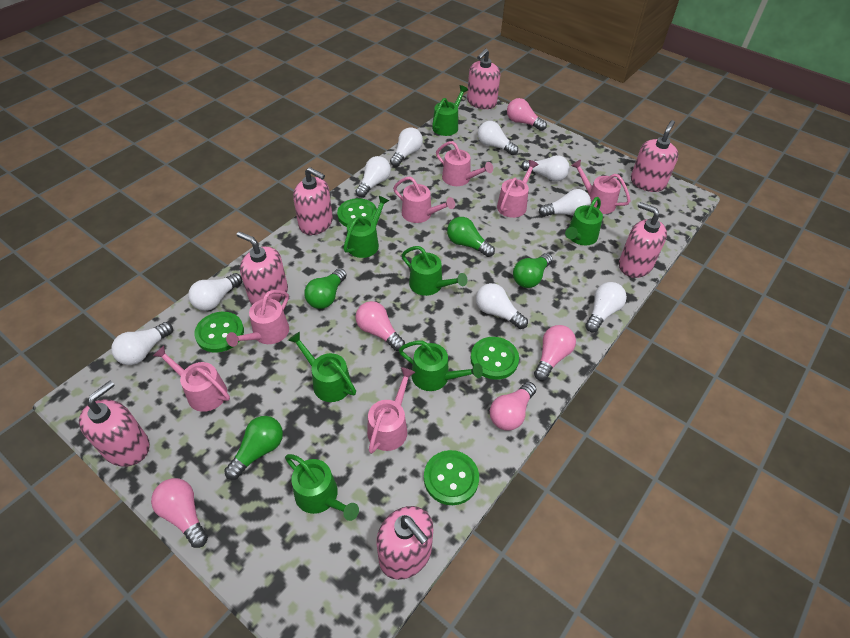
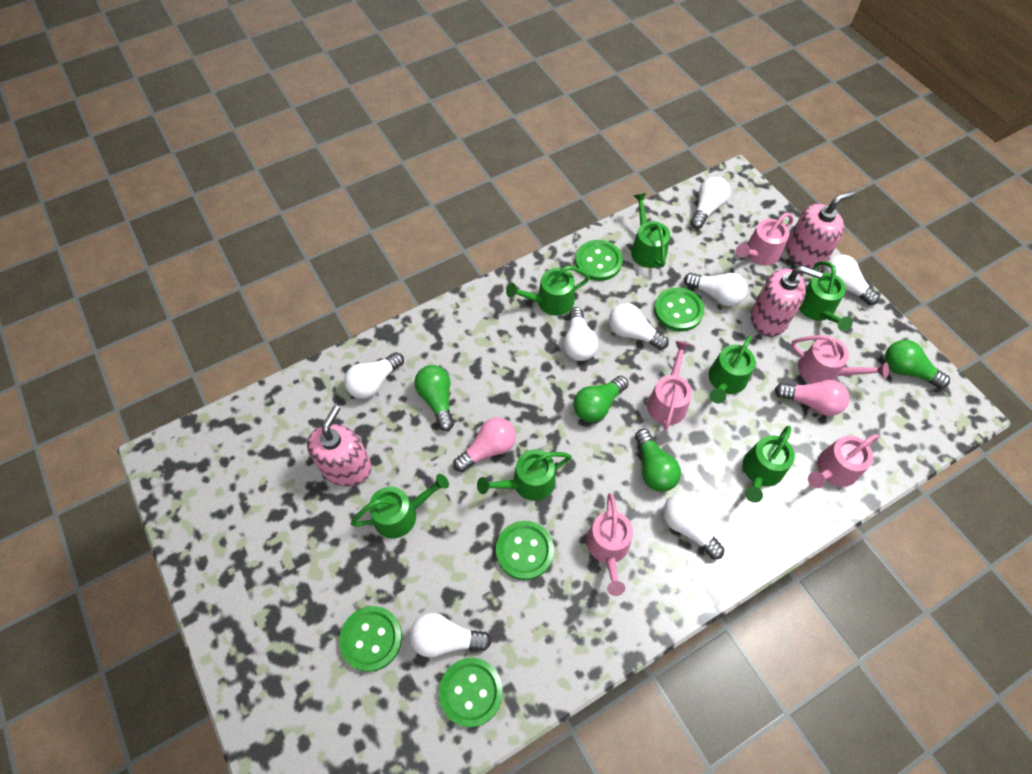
green button: [194,312,244,353] [337,198,377,227] [424,450,479,505] [470,337,519,380] = 4 -> [339,606,402,672] [439,658,503,727] [496,521,554,580] [575,240,623,281] [654,287,704,332] = 5
pink light bulb: [151,478,208,548] [356,301,405,351] [490,382,536,431] [507,98,547,131] [534,325,576,381] = 5 -> [453,417,516,472] [775,380,850,416] = 2
pink soap dispenser: [79,381,150,467] [237,231,288,305] [293,167,333,235] [376,506,433,580] [467,48,500,109] [619,202,667,278] [631,120,679,192] = 7 -> [307,405,372,486] [751,266,823,337] [786,191,855,269] = 3
pink watering can: [153,346,230,412] [226,290,289,347] [367,367,415,454] [393,176,455,223] [436,141,493,186] [497,160,539,218] [571,160,630,214] = 7 -> [586,493,633,596] [647,341,692,430] [736,213,793,266] [791,335,889,384] [808,434,879,488] = 5
white light bulb: [111,322,173,365] [188,273,242,311] [356,156,391,198] [390,127,423,167] [476,283,528,329] [478,121,518,155] [521,155,570,182] [539,189,591,217] [585,282,627,332] = 9 -> [344,352,404,399] [410,613,492,658] [563,307,598,361] [609,303,669,350] [663,493,725,559] [684,273,748,306] [690,176,731,229] [823,254,880,305] = 8

